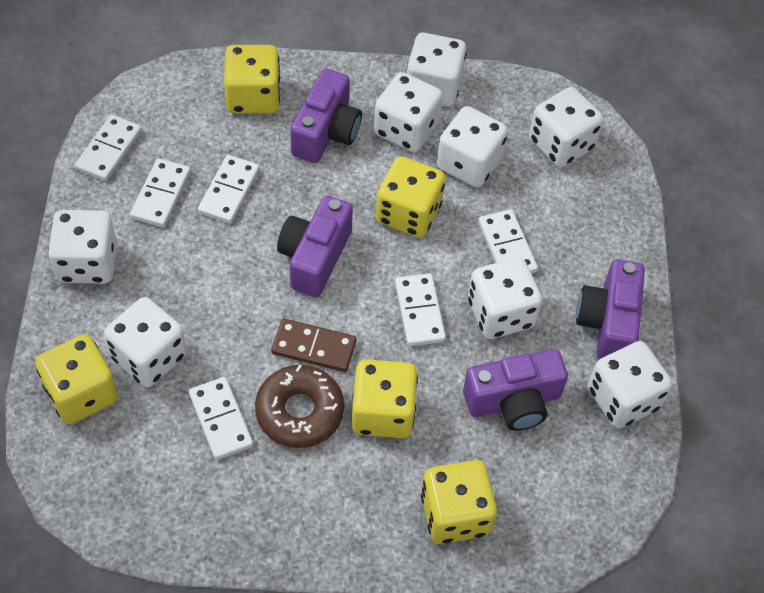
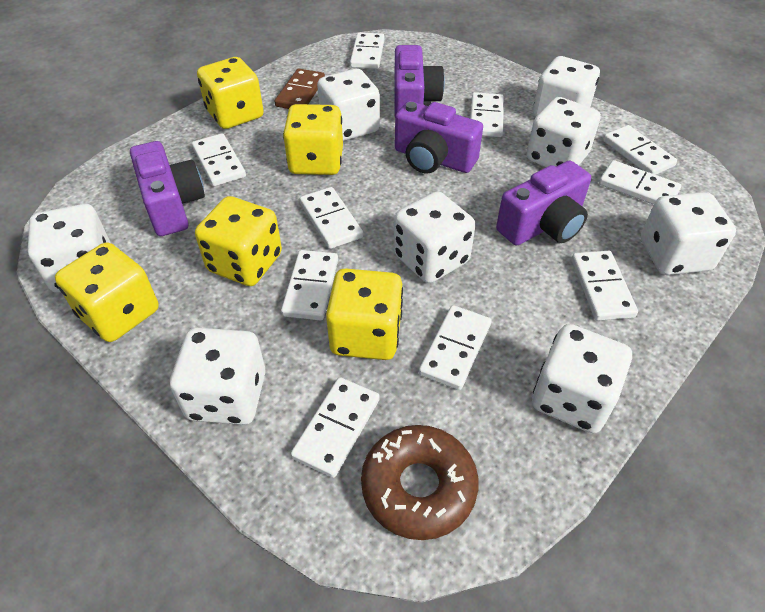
white domino: [75,114,142,181] [130,158,191,227] [189,377,253,460] [198,155,260,224] [395,273,446,346] [478,209,538,274] = 6 -> [192,133,246,186] [281,250,338,320] [291,377,380,478] [300,187,363,249] [350,32,385,69] [419,305,491,390] [470,92,504,137] [571,251,638,321] [599,160,681,205] [603,125,677,175] = 10

